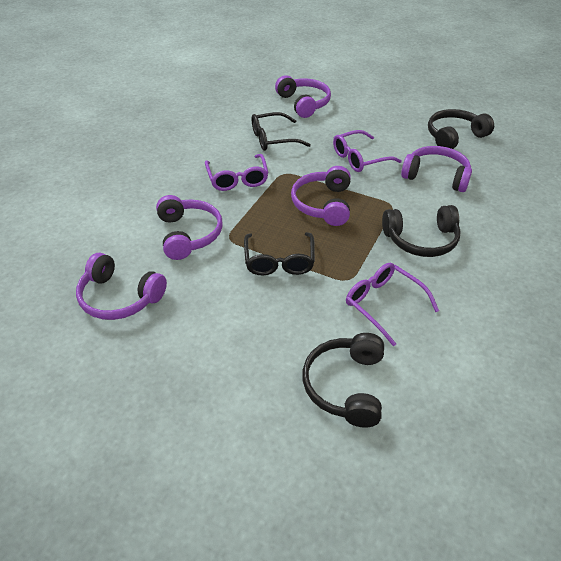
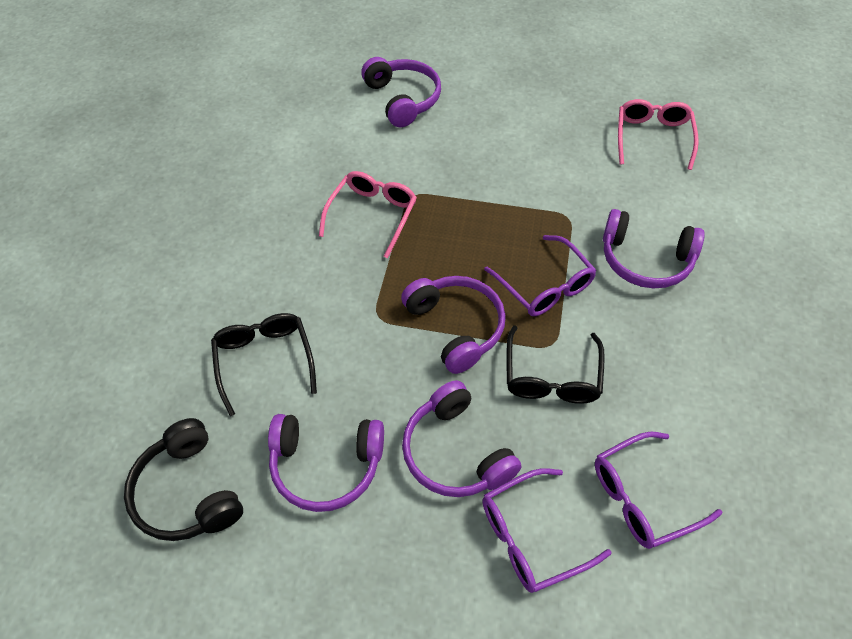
black headphones: [302,333,384,428] [382,205,461,257] [428,109,494,149] = 3 -> [124,418,243,541] = 1
pink glasses: none = 0 -> [319,171,417,258] [618,99,699,170] = 2

